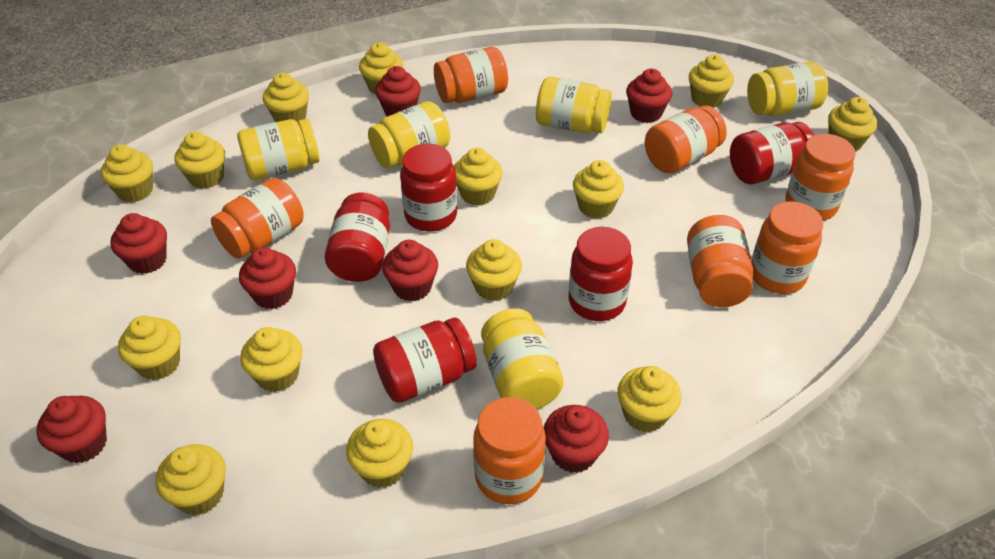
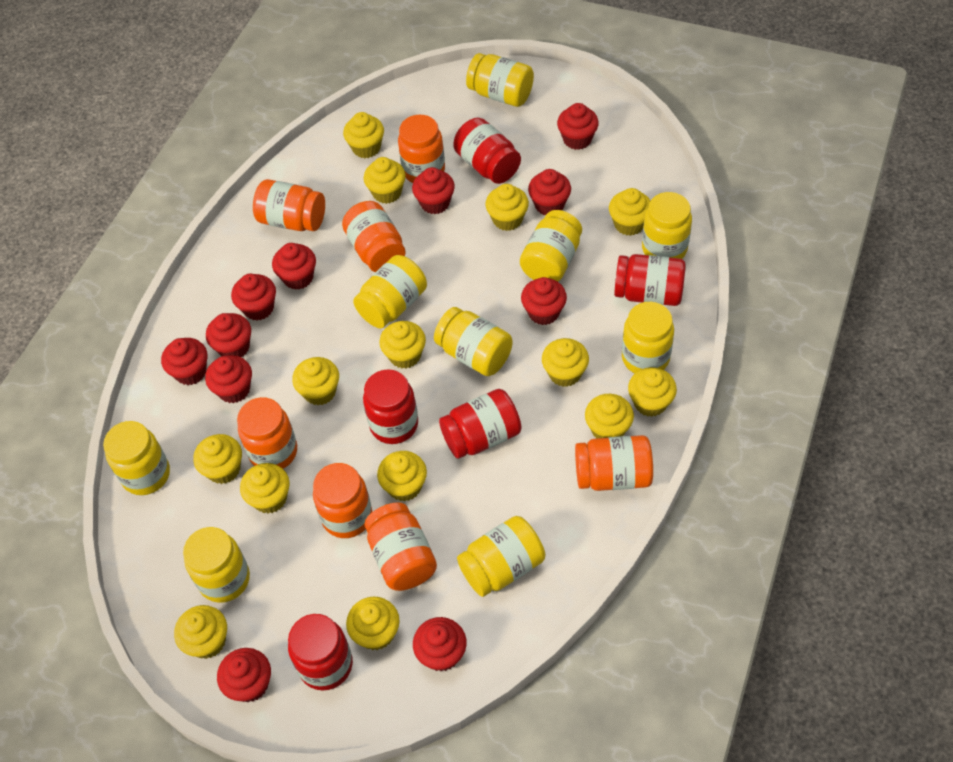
red cupcake: [37,396,107,463] [110,213,167,274] [239,247,296,309] [375,66,421,117] [382,240,438,301] [544,405,609,473] [626,69,672,123] = 7 -> [161,338,207,385] [205,355,252,403] [206,313,251,357] [217,648,271,702] [231,274,276,321] [272,243,316,290] [412,167,455,214] [413,617,467,672] [521,277,567,325] [528,169,571,215] [557,103,599,150] = 11
yellow jar: [237,119,319,180] [368,101,450,169] [481,308,564,410] [536,77,612,133] [747,62,828,116] = 5 -> [103,421,170,495] [183,527,250,603] [353,255,427,328] [434,307,513,376] [457,516,545,597] [466,53,534,107] [520,210,582,282] [622,302,674,373] [642,192,692,259] = 9

